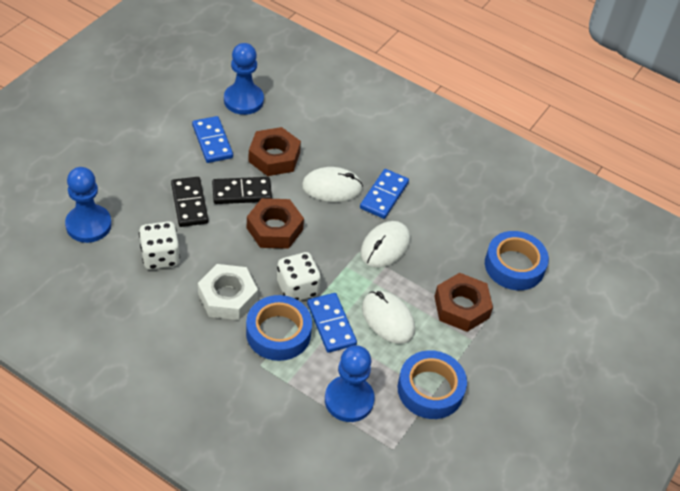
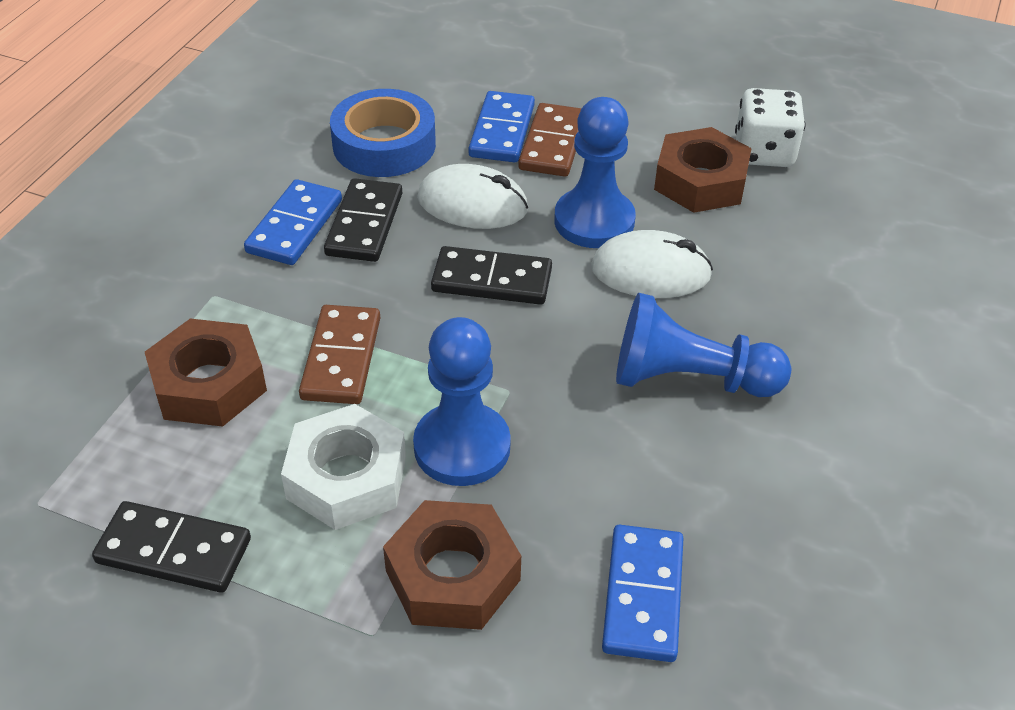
black domino: [171,177,208,227] [212,177,272,204] = 2 -> [92,501,251,593] [324,178,402,262] [431,246,552,305] = 3
blue tape: [246,295,312,361] [398,350,467,419] [485,231,549,290] = 3 -> [330,89,436,177] = 1
brown domino: none = 0 -> [299,305,380,404] [518,103,581,177] = 2
white dice: [139,221,180,270] [277,252,321,301] = 2 -> [735,88,806,167] = 1
white mouse: [302,167,363,202] [361,221,410,268] [362,291,415,344] = 3 -> [417,164,528,229] [591,230,713,298] = 2

